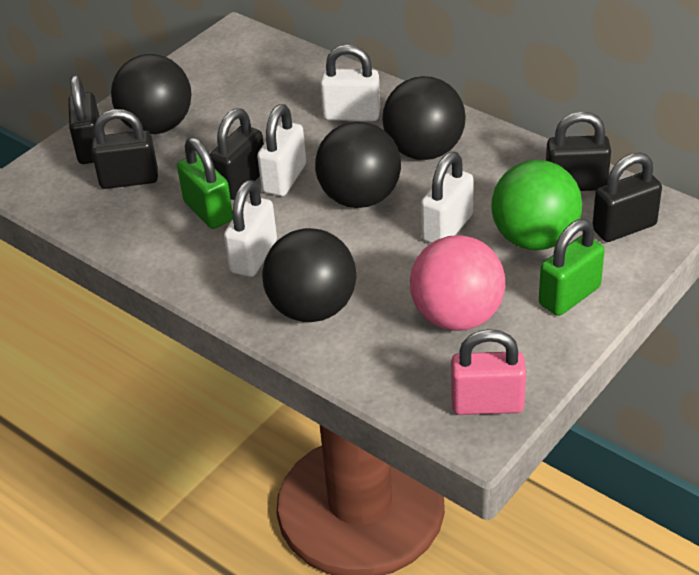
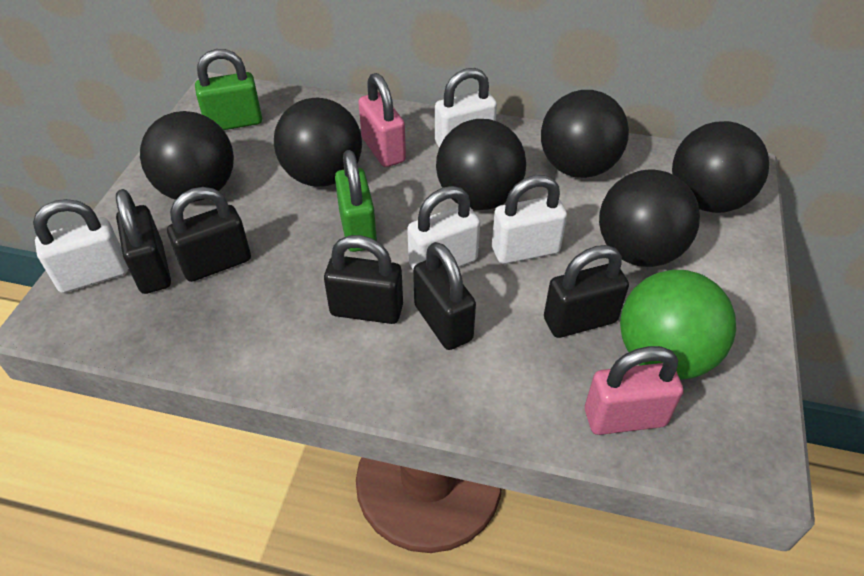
black ball: [111,54,192,134] [262,228,356,322] [315,122,401,208] [382,76,466,160] = 4 -> [140,111,234,202] [274,98,362,187] [436,119,526,210] [541,90,629,178] [599,169,700,267] [672,121,769,213] = 6
pink ball: [410,235,505,331] = 1 -> none = 0
pink padlock: [451,329,526,415] = 1 -> [358,73,406,167] [585,346,683,435] = 2

